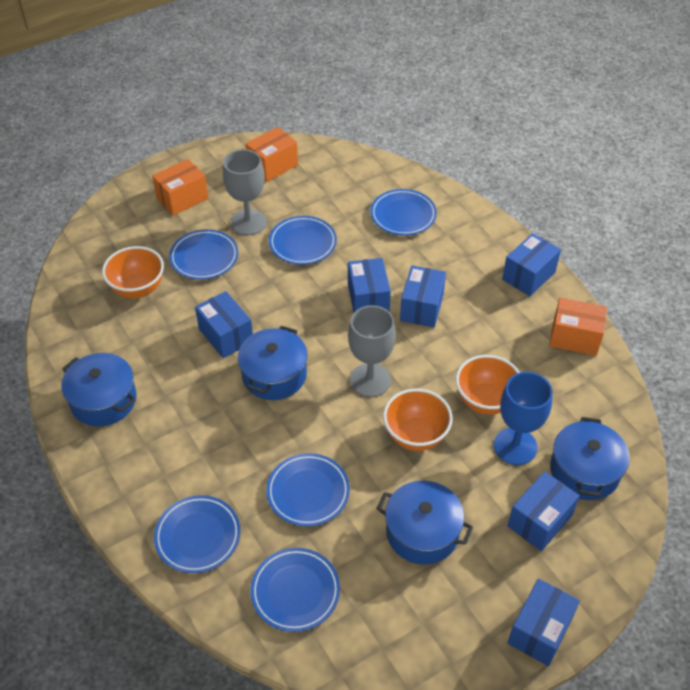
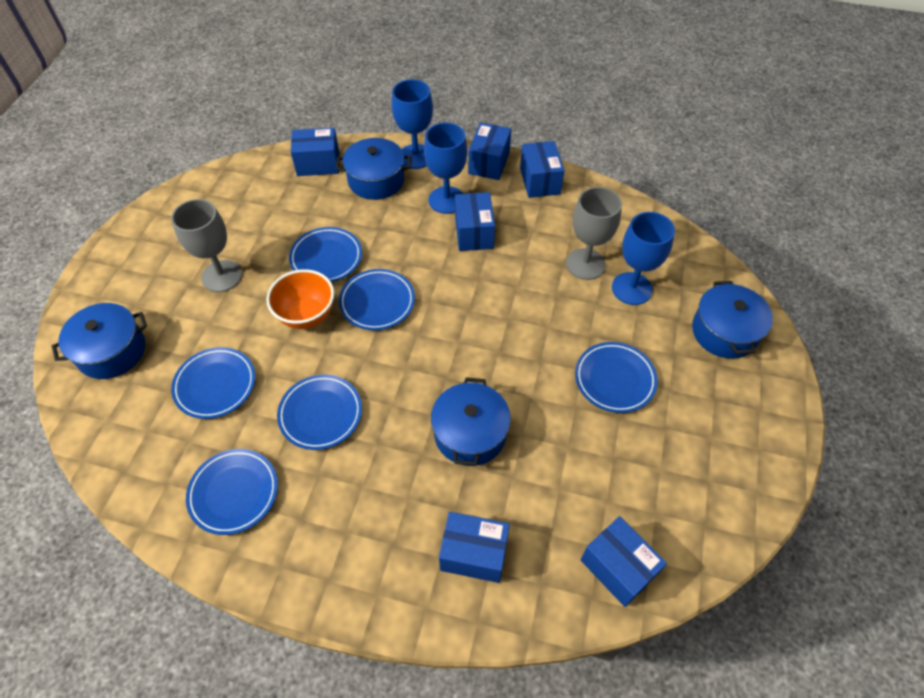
blue goblet: [494,372,553,465] = 1 -> [391,79,433,169] [424,123,467,214] [612,212,675,305] = 3
orange bowl: [102,246,164,298] [383,389,453,451] [456,355,520,415] = 3 -> [266,269,334,329] = 1
orange box: [152,159,208,216] [246,127,298,182] [549,298,607,356] = 3 -> none = 0

